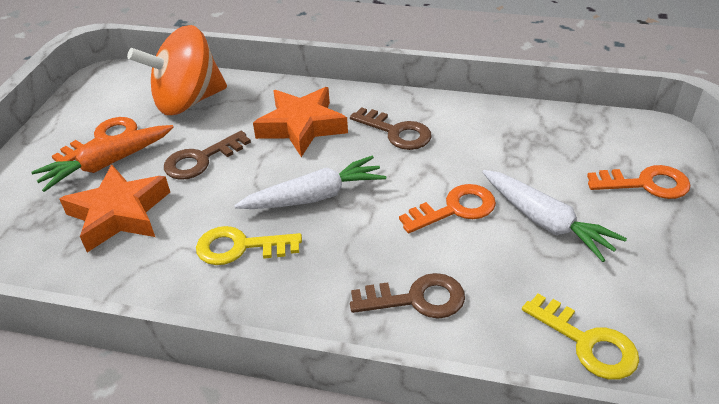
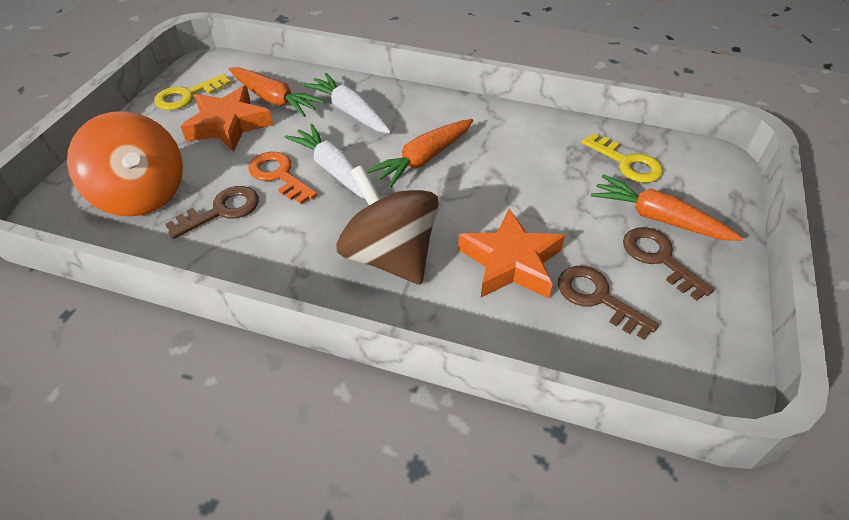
brown spinning top: none = 0 -> [336,165,439,285] = 1
orange carrot: [31,125,174,192] = 1 -> [229,67,325,117] [367,119,473,188] [591,174,743,241] = 3
orange key: [52,117,137,162] [399,184,496,233] [587,165,691,199] = 3 -> [248,152,318,204] = 1

